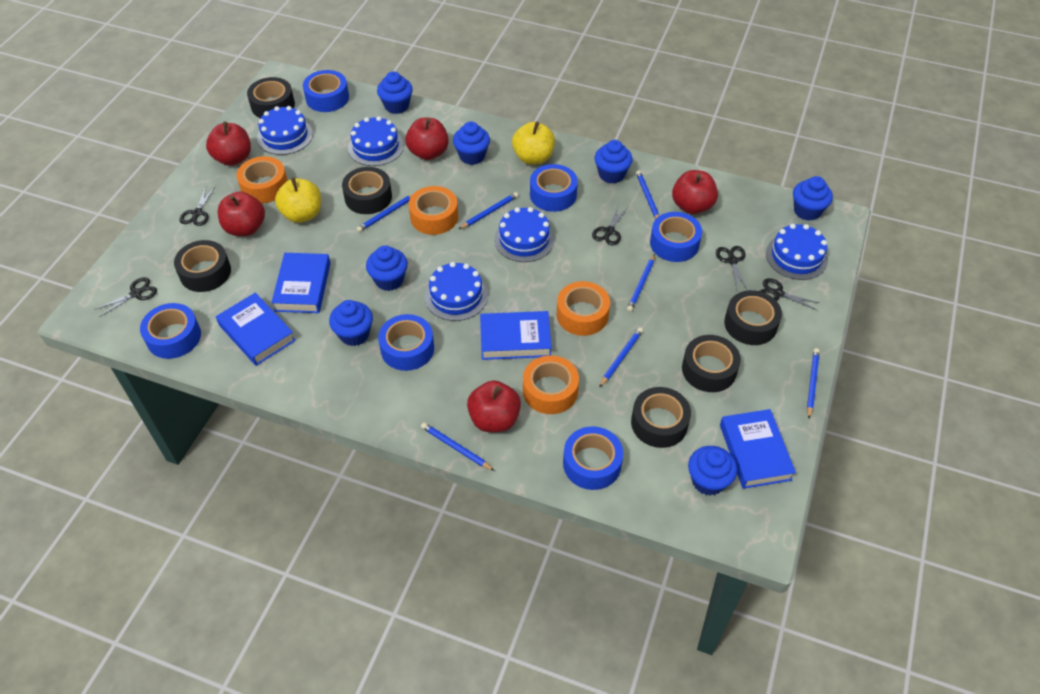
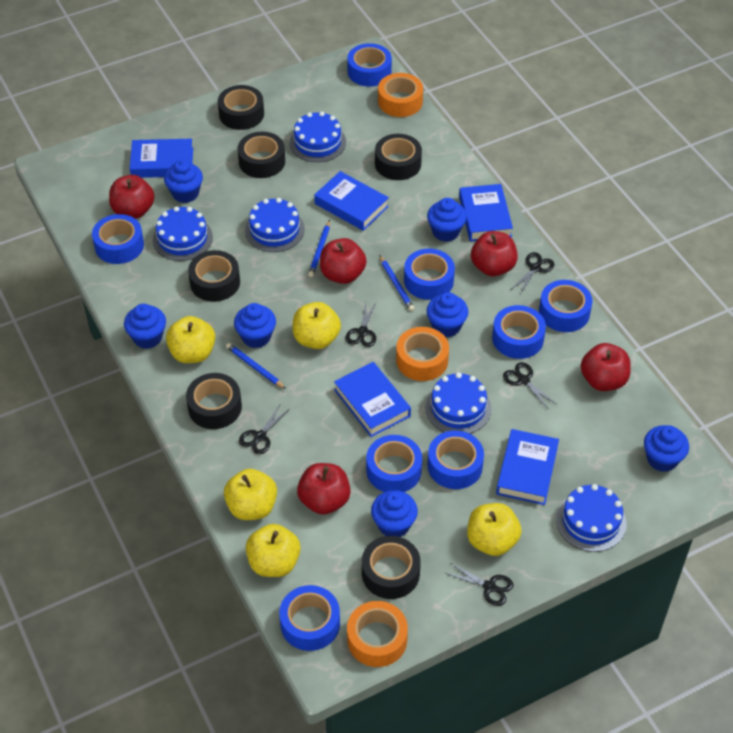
blue book: [216,293,296,366] [271,253,331,313] [480,311,552,360] [720,409,796,489] = 4 -> [130,139,193,178] [314,171,389,231] [334,362,411,437] [459,184,513,241] [496,429,559,505] = 5
blue pencil: [356,194,413,232] [421,423,495,471] [459,192,518,229] [599,328,643,387] [627,254,655,312] [636,170,659,219] [807,348,820,418] = 7 -> [226,343,286,389] [308,220,330,277] [380,256,415,311] = 3
blue tape: [140,303,201,359] [303,70,349,112] [378,314,434,371] [530,164,578,212] [563,426,623,490] [650,212,702,262] = 6 -> [92,214,144,264] [279,585,340,651] [347,43,392,87] [366,435,422,492] [404,248,455,300] [427,430,484,489] [492,305,546,359] [539,280,592,332] = 8
orange tape: [237,156,288,203] [409,186,458,235] [523,355,579,414] [557,281,610,336] = 4 -> [347,601,408,667] [378,73,423,117] [396,327,449,381] = 3
yellow apple: [275,178,321,223] [512,122,555,165] = 2 -> [166,316,215,363] [224,469,277,520] [246,524,301,577] [293,302,341,349] [467,503,522,556] = 5

